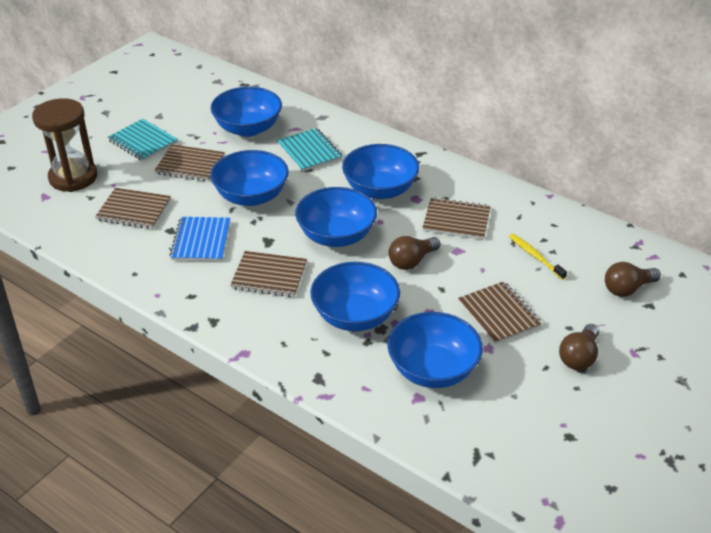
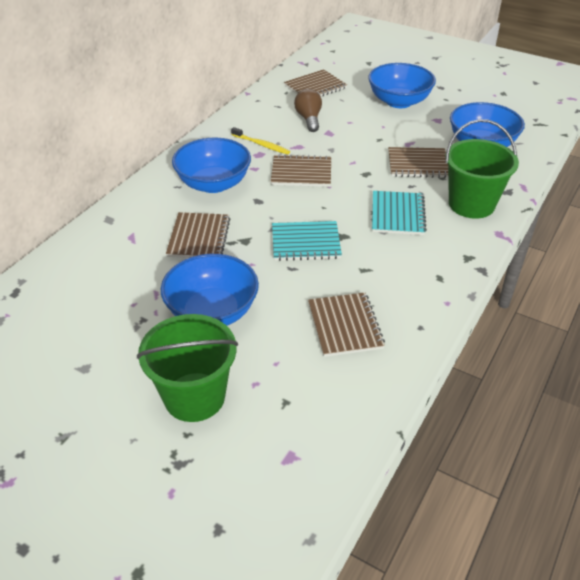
blue bowl: [210,150,289,206] [211,87,282,137] [295,187,377,247] [310,262,400,331] [342,144,419,199] [387,312,483,388] = 6 -> [161,254,259,326] [172,138,251,193] [368,63,436,108] [450,102,525,147] = 4
blue notebook: [170,217,230,261] = 1 -> none = 0
brown hourglass: [32,98,97,192] = 1 -> none = 0
brown light bulb: [389,236,440,270] [559,324,599,370] [605,262,661,297] = 3 -> [294,89,322,132] = 1
green bucket: none = 0 -> [137,314,238,422] [445,119,519,219] = 2

